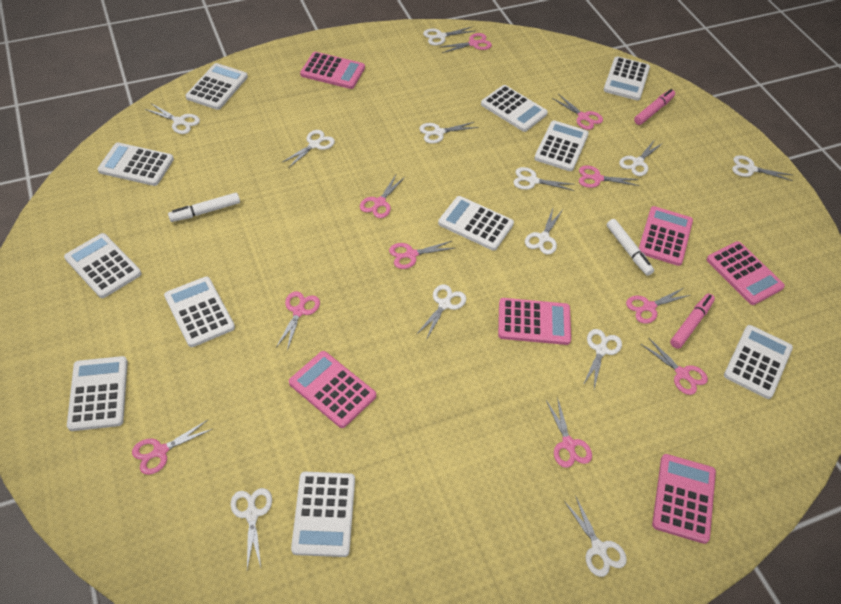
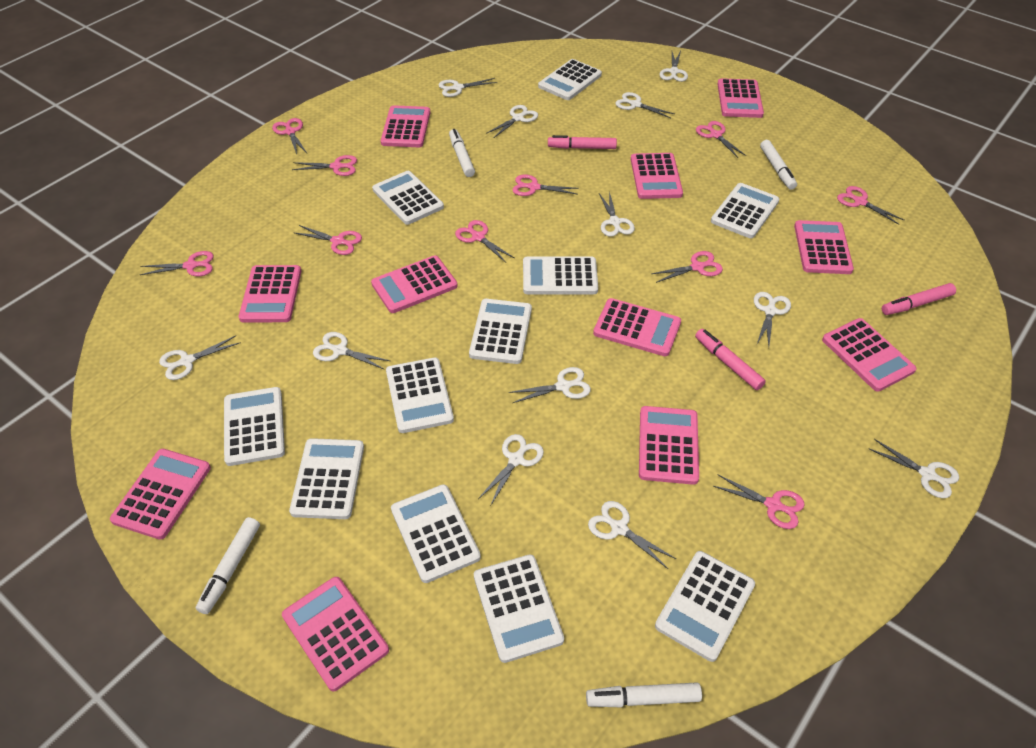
pink calculator: [289,351,376,428] [300,52,365,89] [498,298,571,345] [639,206,693,266] [652,454,716,544] [706,241,785,305] = 6 -> [110,449,211,540] [239,265,301,322] [282,577,389,691] [371,255,458,313] [381,105,430,147] [593,298,681,356] [631,153,683,199] [639,406,699,485] [717,78,764,118] [794,220,854,274] [822,318,917,392] = 11
pink marker: [634,89,675,125] [670,294,715,349] = 2 -> [548,135,617,149] [695,329,766,390] [882,283,956,315] = 3
white marker: [168,193,240,222] [607,219,654,276] = 2 -> [196,517,260,614] [449,129,475,177] [586,682,702,707] [760,140,797,190] = 4

